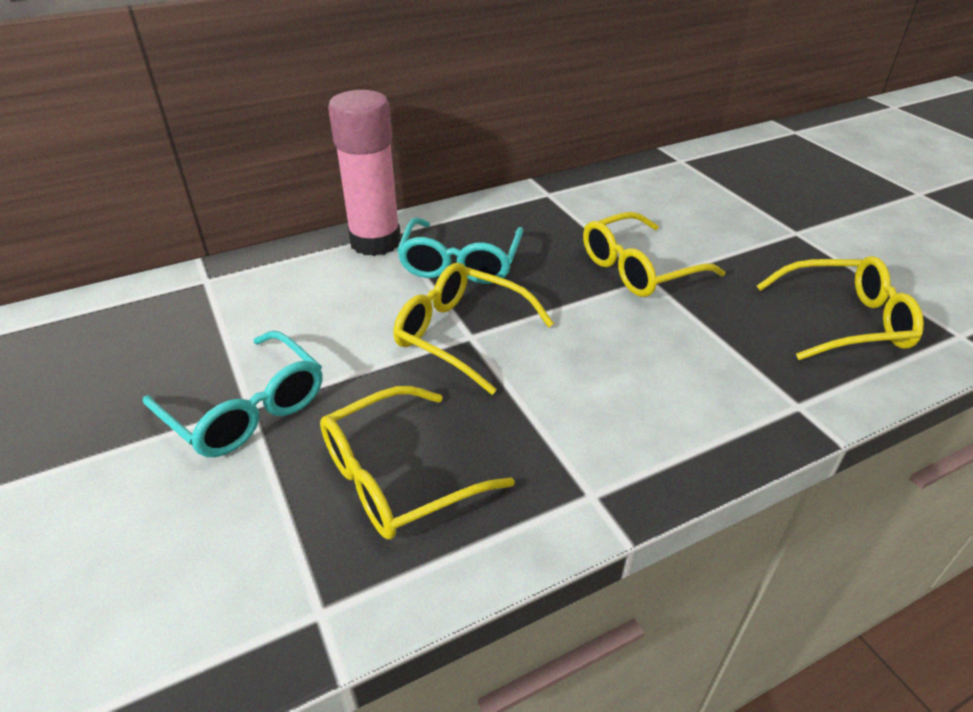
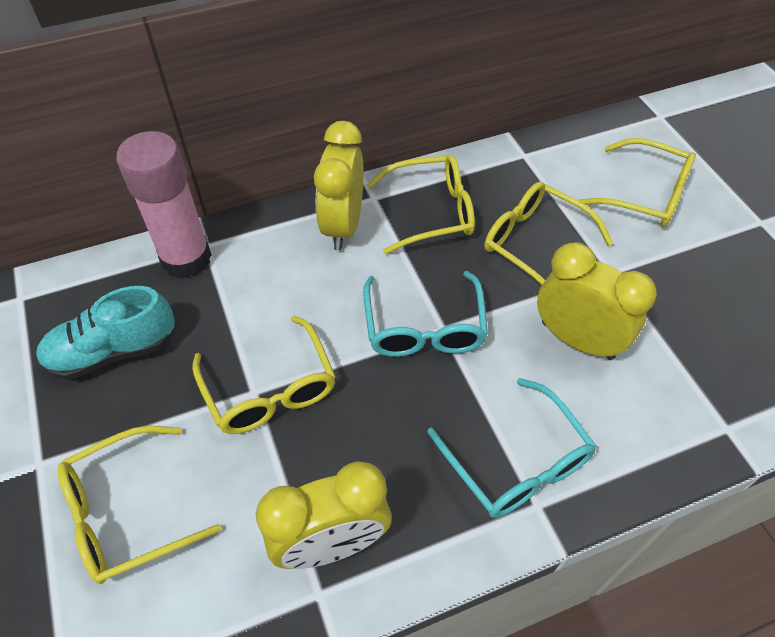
turquoise shoe: none = 0 -> [36,286,175,380] = 1
yellow clock: none = 0 -> [256,461,392,569] [314,121,364,250] [537,242,657,360] = 3
yellow glasses: [320,386,515,540] [393,263,554,395] [583,212,725,297] [757,256,924,360] = 4 -> [58,426,221,584] [192,315,336,434] [367,155,475,254] [484,182,613,285] [578,138,696,227] = 5

